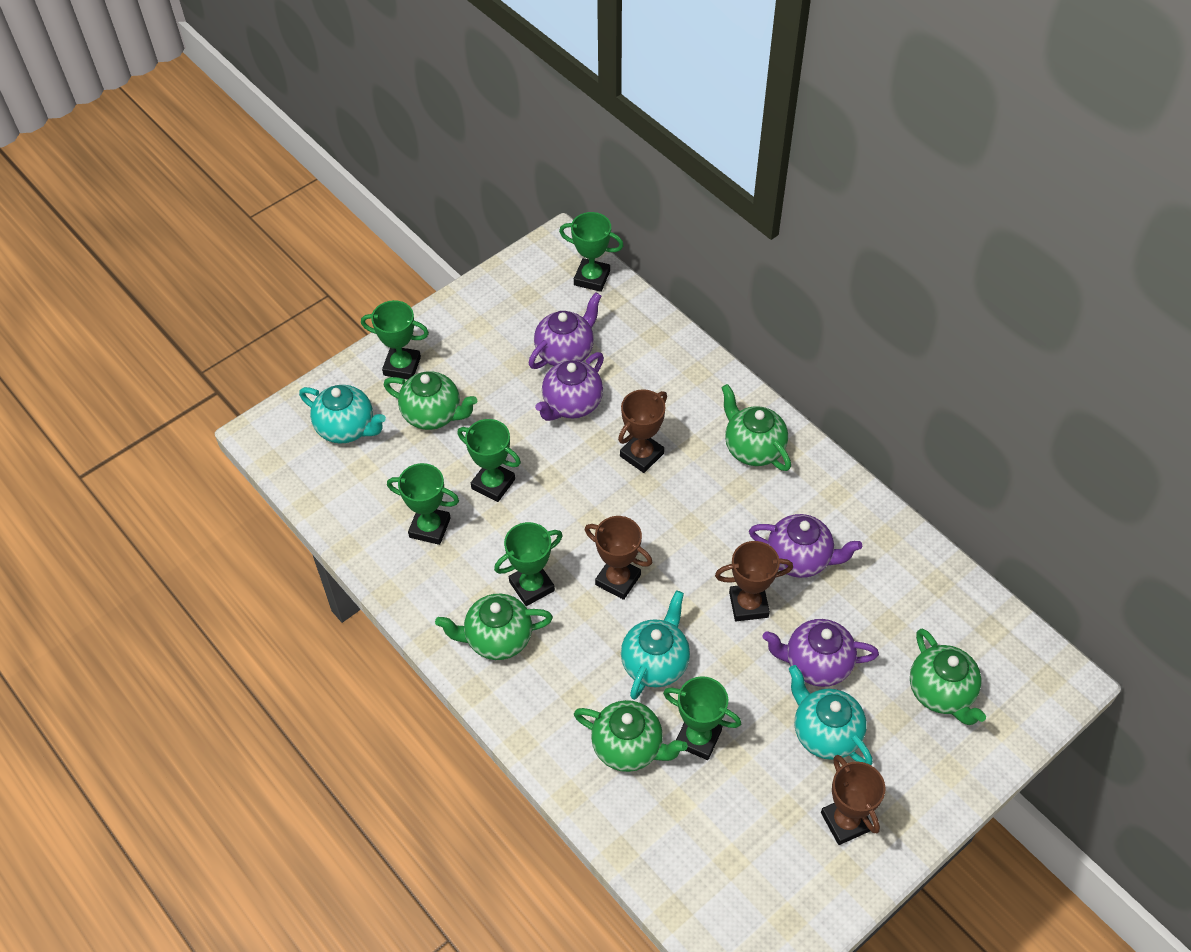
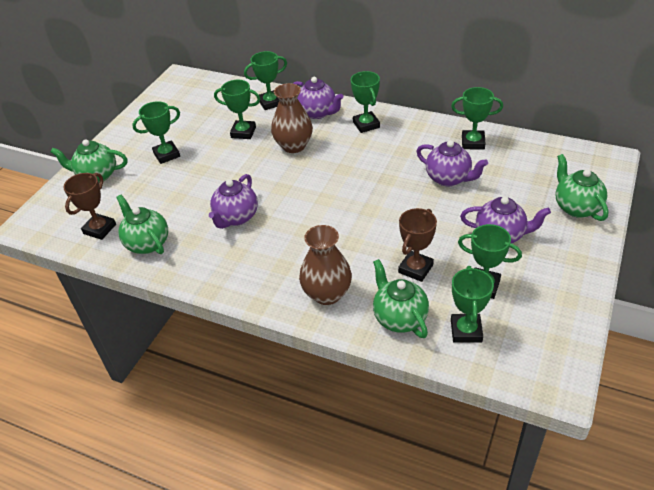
brown trophy: [585,516,653,600] [618,389,667,473] [715,541,793,621] [821,755,886,845] = 4 -> [63,173,116,240] [398,208,437,282] = 2
brown vase: none = 0 -> [271,83,313,153] [299,225,352,305] = 2
green teapot: [384,371,477,430] [435,594,553,660] [574,700,688,772] [721,384,791,471] [910,629,986,725] = 5 -> [51,139,127,183] [116,195,168,254] [373,259,429,338] [556,154,608,221] = 4
green trophy: [361,300,429,379] [387,463,459,545] [457,419,521,502] [494,522,563,606] [559,212,624,292] [663,676,741,760] = 6 -> [132,101,180,164] [214,80,260,139] [244,51,287,110] [351,71,380,133] [451,87,503,150] [451,266,494,343] [458,224,522,299] = 7
turquoise teapot: [299,385,386,444] [621,591,690,700] [789,665,873,765] = 3 -> none = 0

